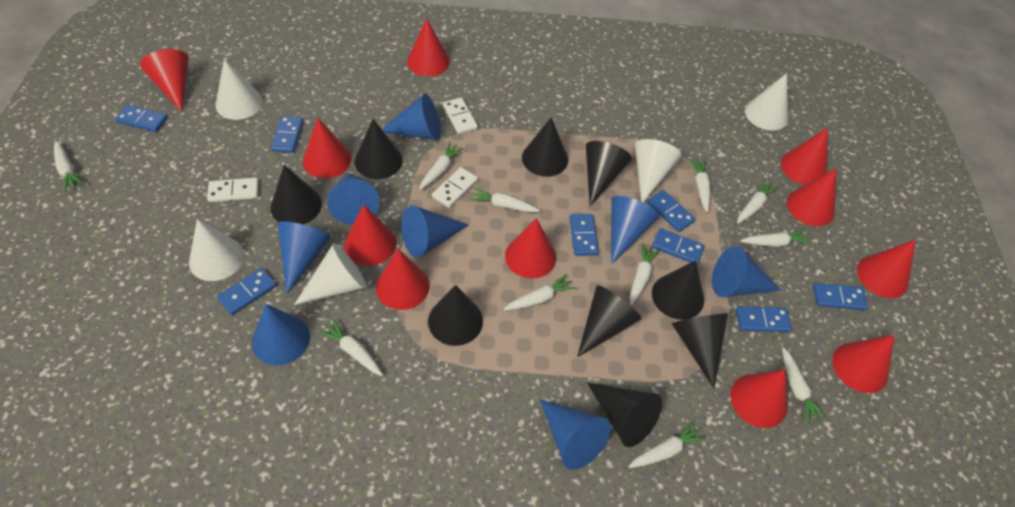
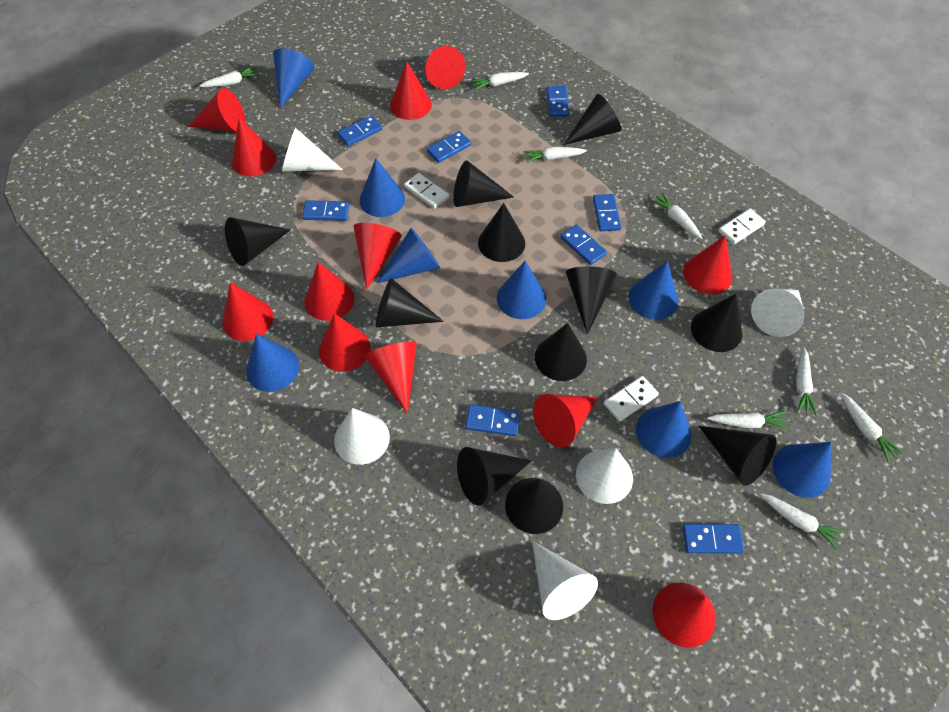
black cone: [270,165,322,224] [355,119,403,179] [428,285,483,346] [522,117,568,177] [577,285,642,357] [586,141,632,206] [587,383,662,447] [652,260,704,320] [672,313,728,388] = 9 -> [225,217,290,266] [376,278,444,328] [453,161,514,207] [457,447,531,506] [478,203,525,262] [505,478,563,534] [535,323,587,381] [564,94,621,145] [566,266,617,335] [691,294,743,352] [699,426,776,486] = 11
red cone: [140,49,189,112] [303,118,351,179] [344,204,396,266] [376,249,430,310] [407,18,450,76] [505,218,556,278] [730,370,788,428] [781,128,828,185] [787,168,836,226] [833,335,895,393] [857,240,916,298] = 11 -> [188,88,246,132] [222,282,274,341] [232,118,276,176] [304,262,354,321] [319,313,371,372] [354,223,402,290] [364,341,417,414] [390,62,432,120] [425,46,465,89] [533,394,598,447] [653,583,716,648] [683,235,732,294] = 12
white carrot: [54,141,84,192] [318,319,383,376] [420,142,464,190] [469,187,540,213] [504,274,576,311] [628,421,707,468] [630,244,660,305] [689,159,710,212] [737,179,779,224] [740,229,812,247] [782,347,827,424] = 11 -> [200,66,259,87] [471,72,529,90] [523,146,587,163] [650,193,703,239] [707,411,789,429] [760,494,845,550] [796,348,817,416] [840,392,903,462] = 8

